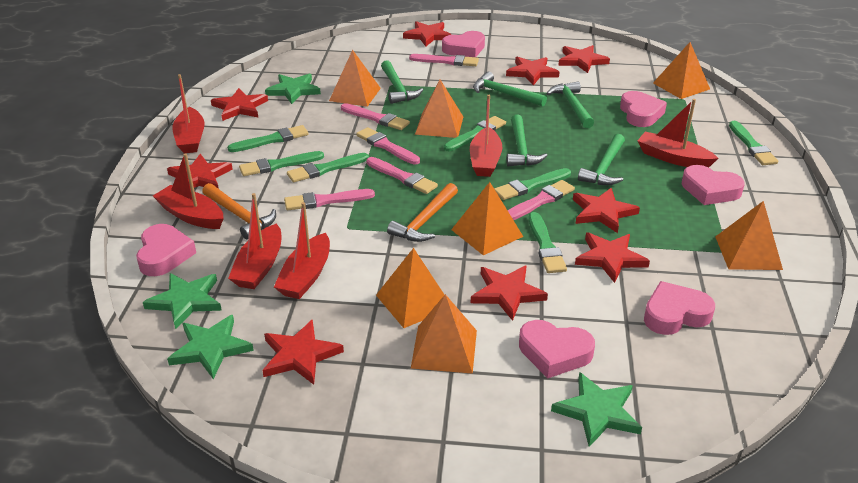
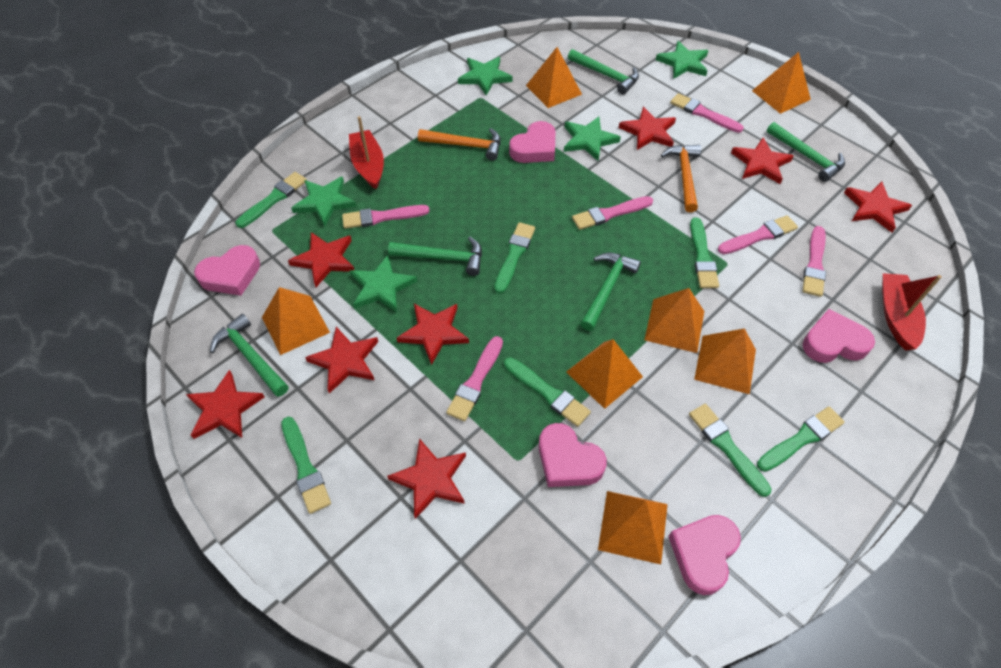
green star: [143,273,222,329] [167,315,254,379] [265,73,321,104] [551,372,642,447] = 4 -> [291,176,357,226] [350,255,417,312] [458,57,513,96] [564,116,621,161] [656,41,709,79] = 5
pink heart: [136,224,196,276] [442,31,485,57] [519,320,595,378] [620,91,667,127] [644,281,715,335] [682,165,745,205] = 6 -> [194,245,260,296] [509,121,555,163] [539,423,607,487] [668,515,741,595] [802,309,875,363] = 5
red boat: [153,153,224,229] [172,74,205,153] [228,193,281,289] [274,202,330,299] [470,95,503,177] [637,99,718,168] = 6 -> [349,116,384,189] [882,273,942,351] = 2
red star: [167,154,233,189] [211,88,268,121] [262,319,344,385] [403,21,451,46] [471,266,548,321] [506,57,559,86] [558,45,610,73] [573,188,640,233] [575,233,650,283] = 9 -> [186,370,265,439] [288,232,354,287] [305,327,378,393] [387,438,466,519] [397,304,469,365] [619,107,676,150] [731,137,794,184] [844,182,912,233] = 8

